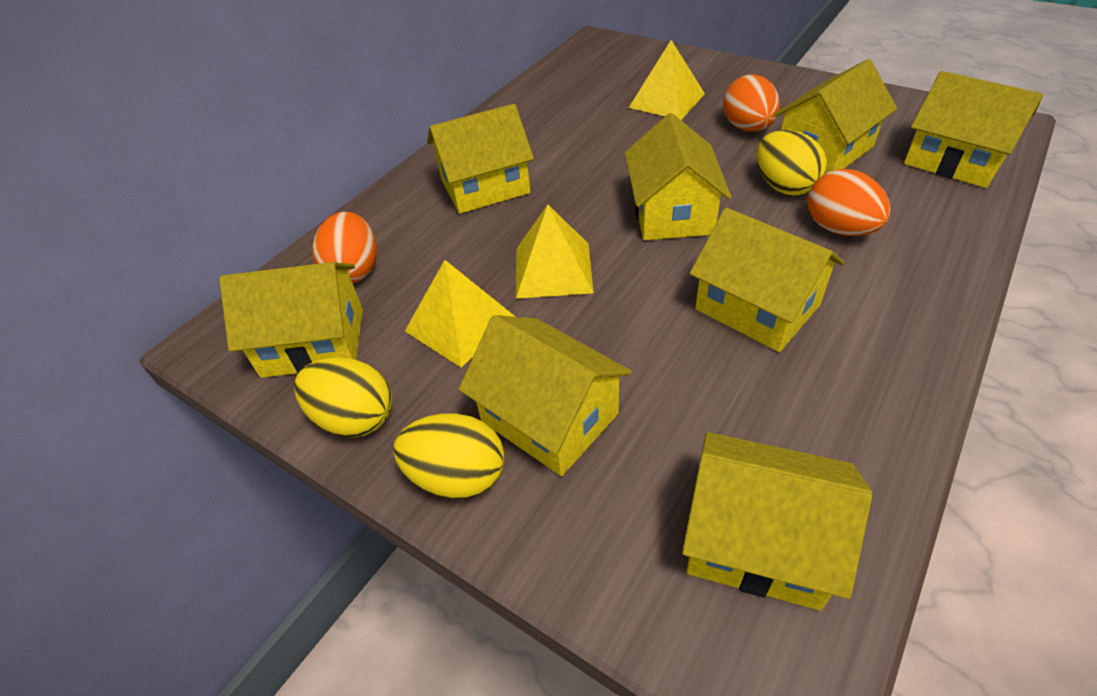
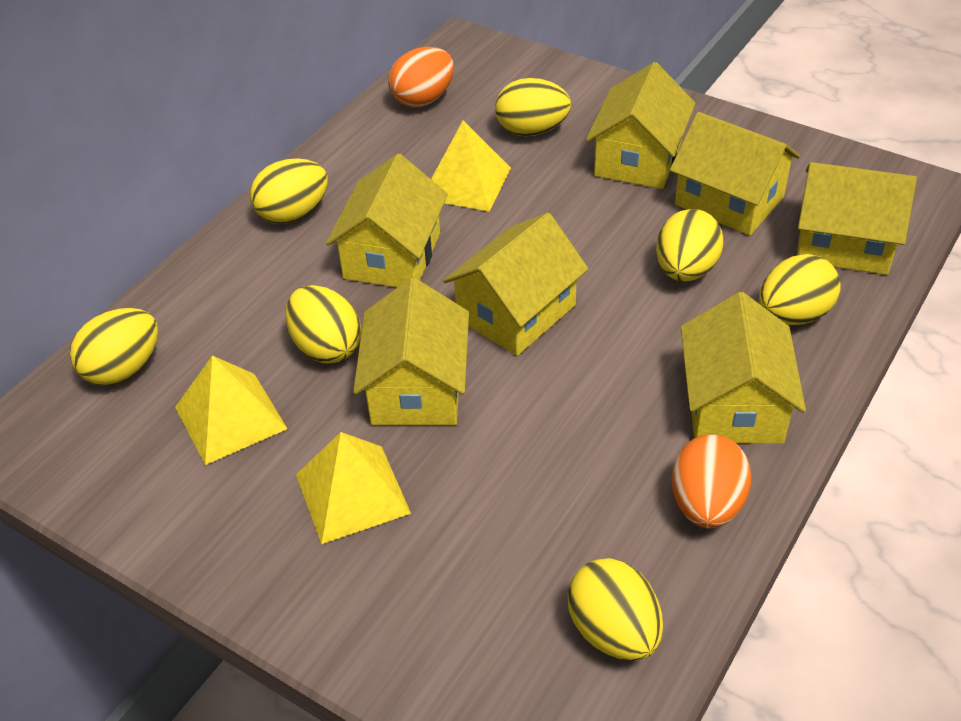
orange egg: [312,212,377,283] [723,75,780,131] [808,169,891,236] = 3 -> [388,47,454,107] [671,435,751,528] = 2
yellow egg: [294,357,392,437] [393,413,505,499] [757,130,827,196] = 3 -> [70,308,158,386] [250,158,328,224] [285,285,361,363] [495,78,571,136] [568,558,663,661] [656,209,723,282] [759,254,841,325] = 7
yellow house: [219,262,363,378] [427,104,534,214] [459,315,632,476] [625,113,732,240] [682,432,872,610] [690,208,844,352] [774,59,897,173] [904,71,1043,188] = 8 -> [326,154,448,288] [353,278,469,426] [443,213,588,356] [586,62,696,189] [670,112,800,236] [681,292,806,444] [797,162,917,275] = 7

